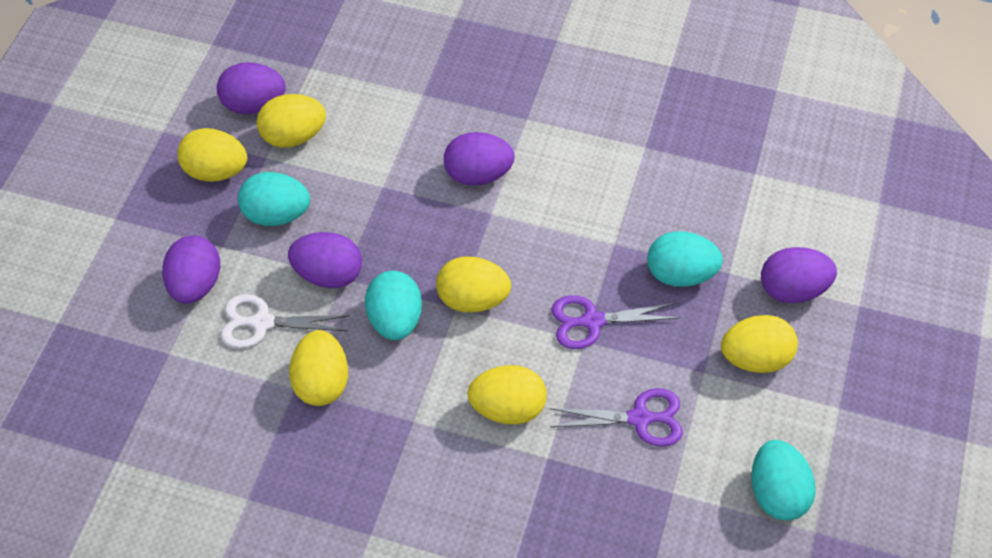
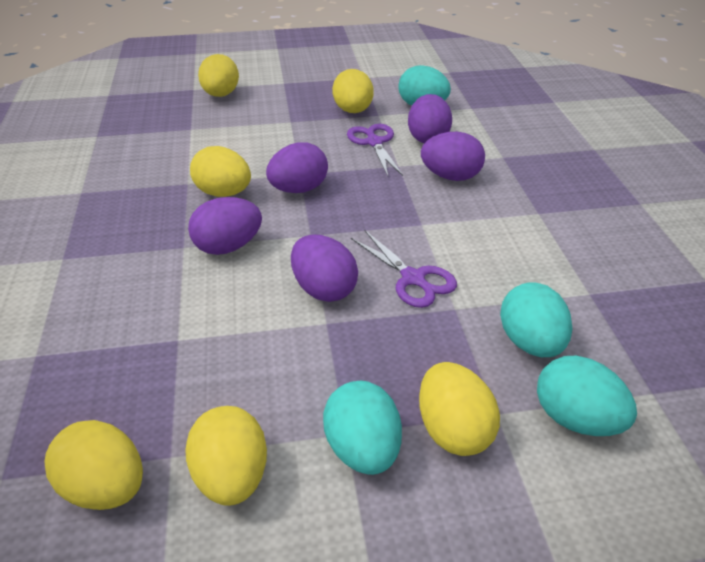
white scissors: [220,294,350,348] = 1 -> none = 0

